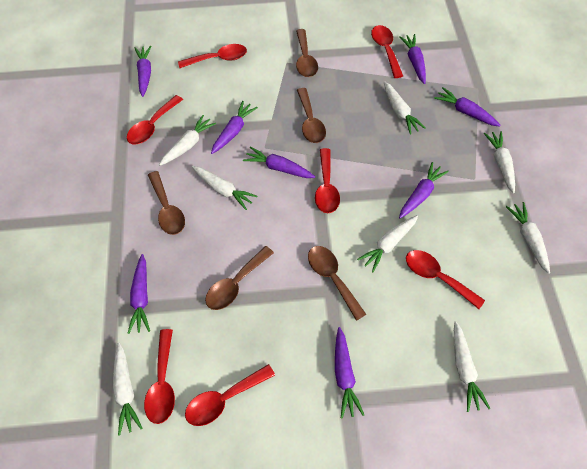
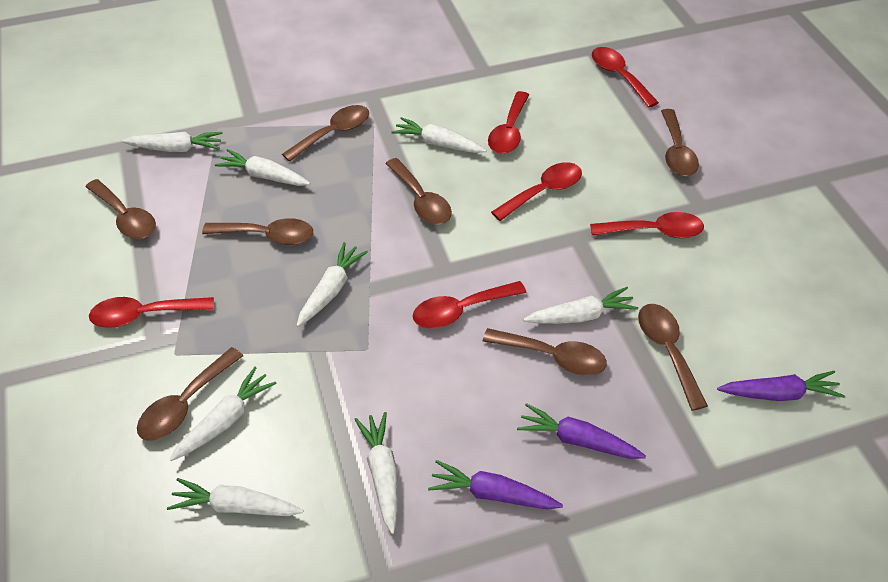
brown spoon: [148,171,185,235] [205,246,274,310] [296,29,318,77] [297,88,326,143] [308,246,367,321] = 5 -> [85,179,156,239] [137,347,243,441] [202,218,313,245] [282,105,369,162] [385,158,452,224] [483,328,607,376] [638,304,708,411] [661,109,699,176] = 8
purple carrot: [128,254,150,334] [135,46,151,97] [211,101,258,154] [243,146,315,178] [335,327,364,419] [399,34,426,84] [399,162,449,218] [434,87,501,127] = 8 -> [428,460,563,509] [517,403,646,459] [717,371,845,401] = 3
red spoon: [127,95,183,144] [144,329,175,424] [178,44,247,68] [185,364,275,426] [315,148,340,213] [371,25,403,78] [406,250,485,309] = 7 -> [89,297,214,328] [413,281,526,328] [488,91,529,154] [491,162,582,221] [590,212,704,238] [592,47,659,108] = 6

